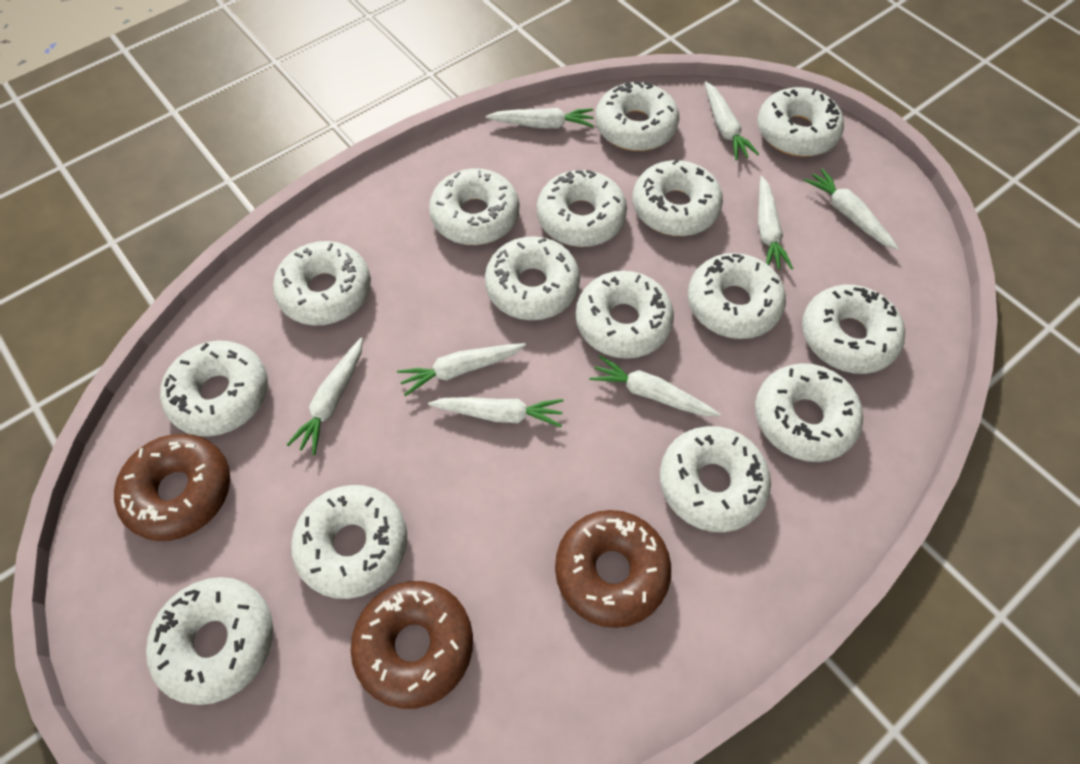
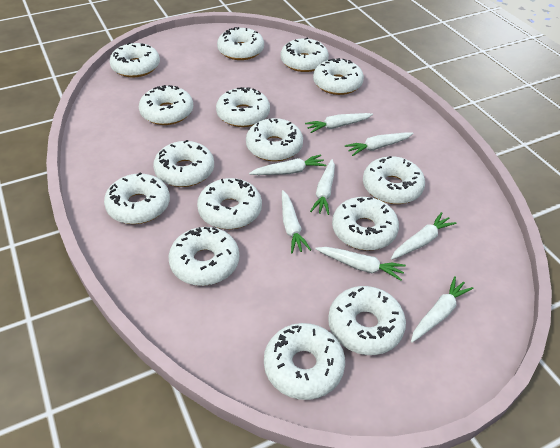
brown donut: [114,434,230,541] [351,581,473,709] [555,510,671,628] = 3 -> none = 0

